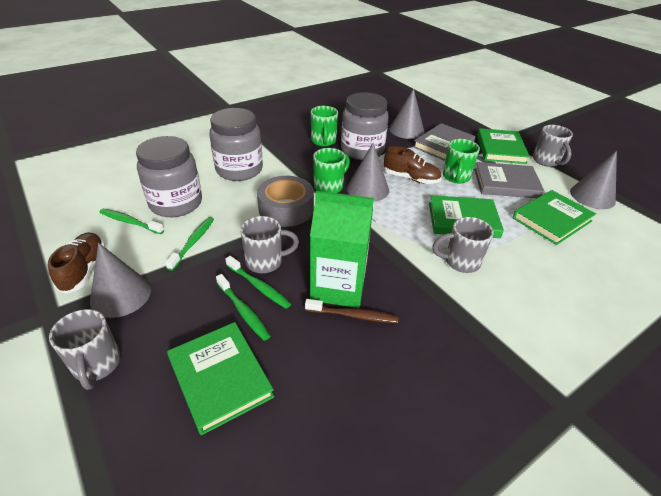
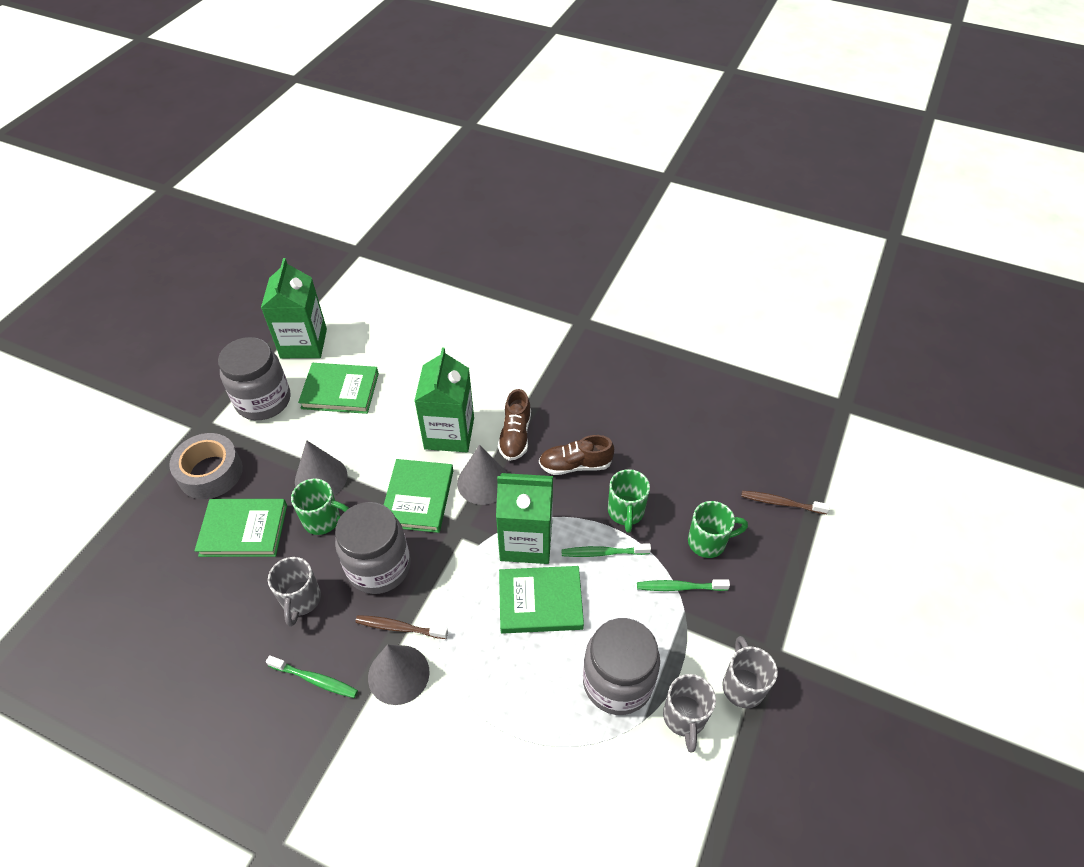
brown toothbrush: [305,299,399,323] = 1 -> [355,615,448,639] [741,491,830,514] = 2
green carton: [310,191,374,308] = 1 -> [261,258,327,358] [414,348,474,452] [496,473,553,564] = 3
green toothbrush: [99,209,164,234] [165,217,214,271] [216,274,270,341] [226,256,291,309] = 4 -> [266,655,358,698] [561,543,651,557] [637,579,730,591] = 3
grey book: [413,123,476,161] [474,162,544,198] = 2 -> none = 0
grey cone: [90,243,151,318] [347,143,389,202] [390,89,424,139] [570,151,617,209] = 4 -> [295,440,348,495] [368,645,429,705] [457,445,507,505] = 3
grey mug: [49,309,121,390] [240,216,299,273] [432,217,494,273] [533,125,573,167] = 4 -> [268,557,321,626] [663,674,716,752] [722,636,778,708] = 3

